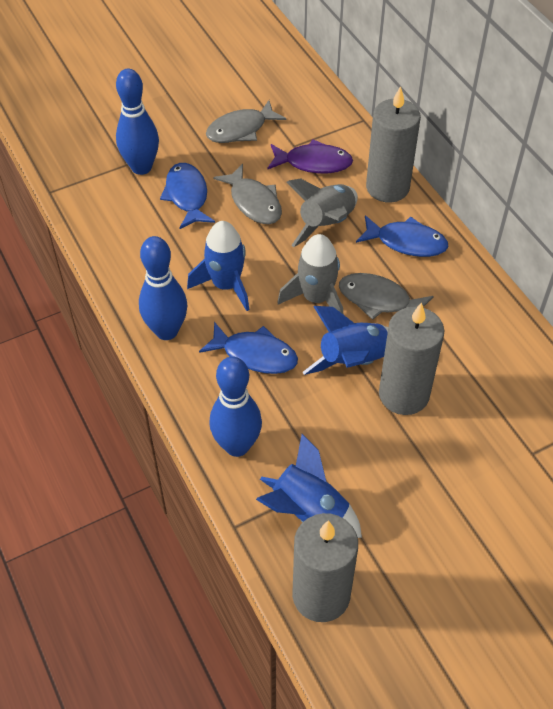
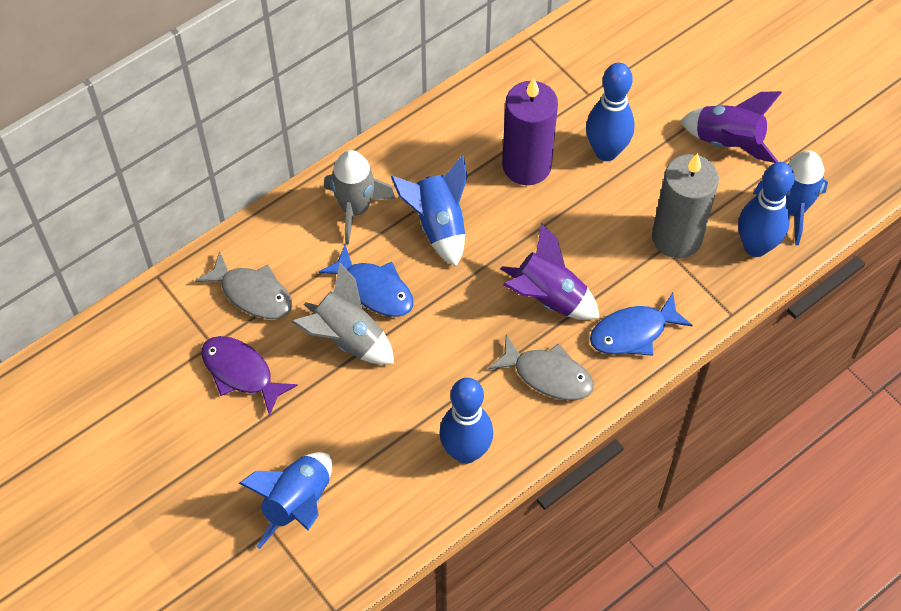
blue fish: [160,163,215,229] [199,322,298,374] [356,215,448,257] = 3 -> [319,245,413,317] [590,292,693,356] = 2
grey candle: [292,513,358,622] [366,86,421,203] [379,302,444,415] = 3 -> [652,153,719,258] = 1
grey fish: [206,100,286,143] [213,164,282,224] [339,273,434,320] = 3 -> [195,251,292,319] [488,335,594,400] = 2
purple candle: none = 0 -> [502,78,558,185] = 1
purple rocket: none = 0 -> [501,223,600,320] [680,91,782,163] = 2

